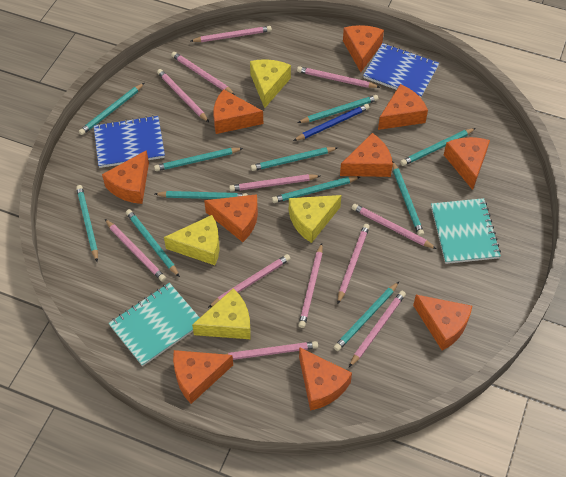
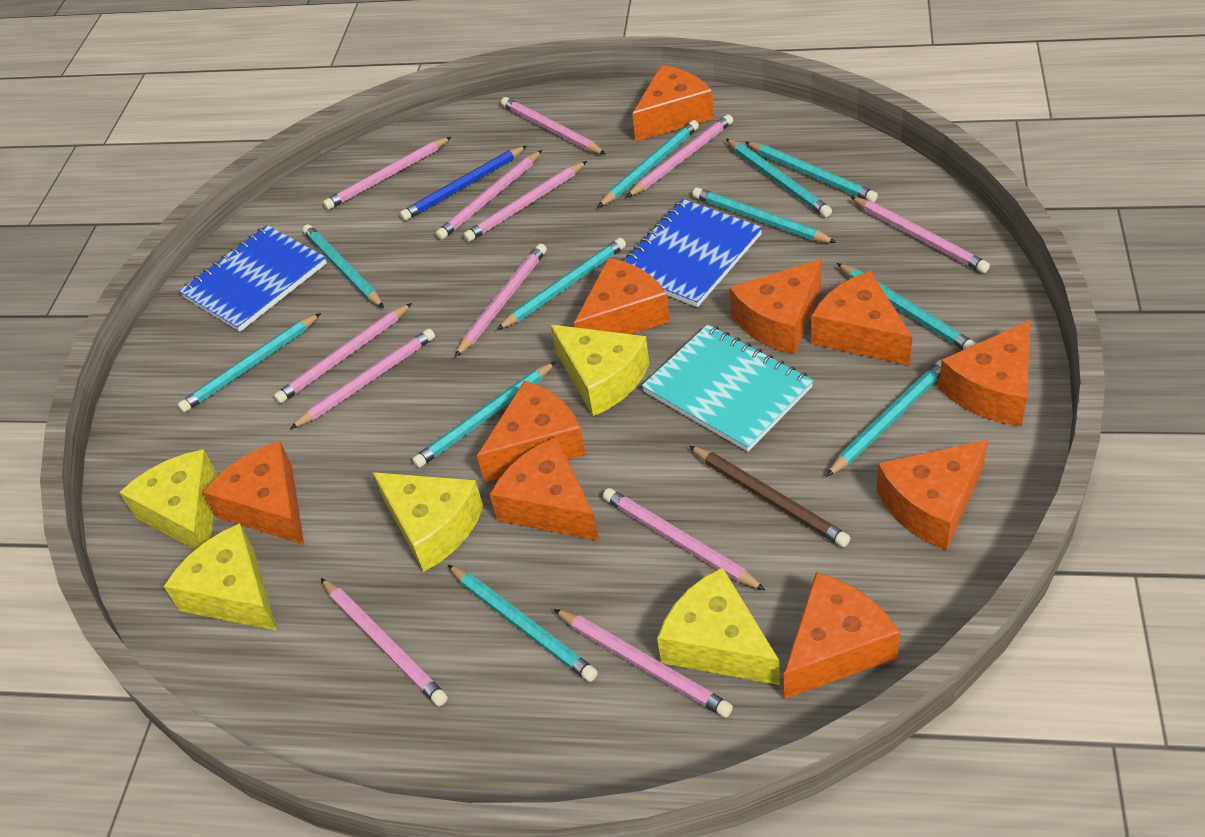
brown pencil: none = 0 -> [689,446,850,547] = 1
turquoise notebook: [109,283,200,366] [431,198,501,264] = 2 -> [642,324,814,452] = 1
yellow cheese: [164,215,220,265] [192,288,251,339] [250,59,291,108] [289,195,341,243] = 4 -> [119,449,218,550] [163,523,277,631] [373,472,484,572] [550,325,649,416] [657,567,780,685] = 5

